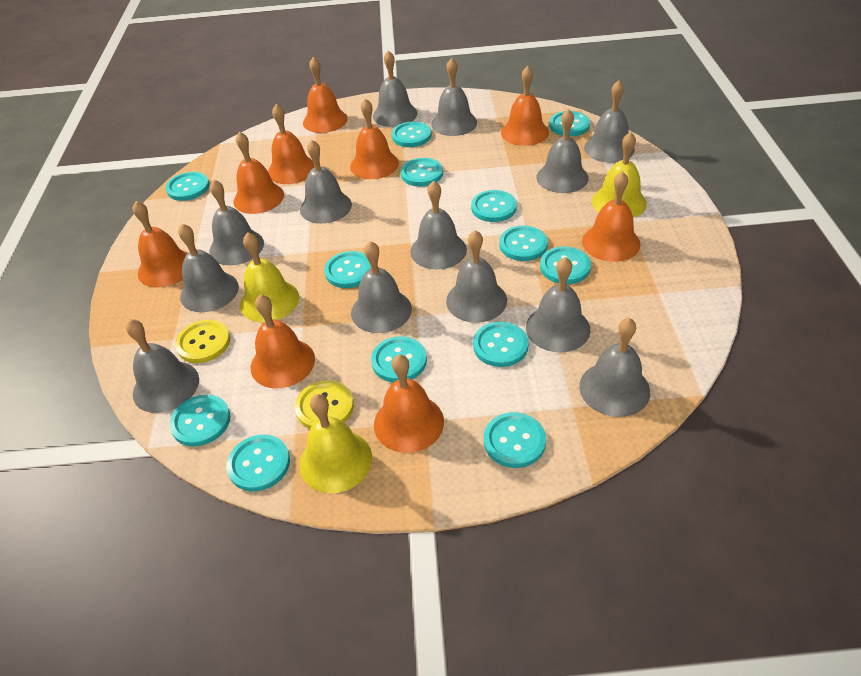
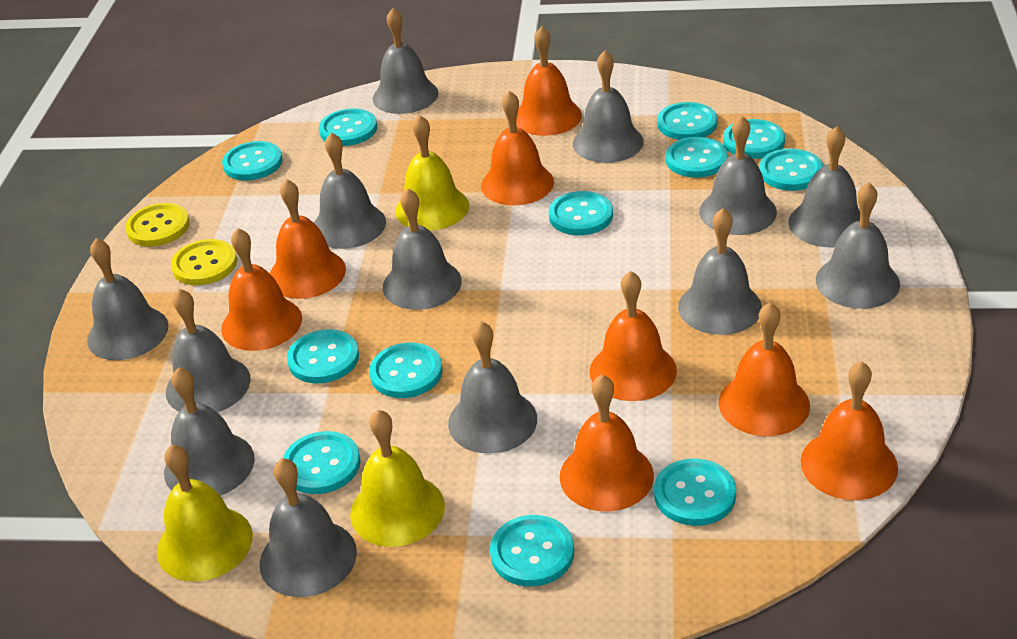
orange bell: [133,201,187,287] [233,131,284,214] [251,294,315,388] [268,104,314,184] [303,57,348,133] [350,98,399,179] [374,355,444,453] [501,66,549,146] [582,171,641,262] = 9 -> [221,228,302,351] [270,179,346,299] [481,91,554,205] [516,26,582,136] [560,374,654,512] [589,271,677,401] [719,302,810,436] [801,361,898,500] = 8
turquoise button: [166,172,210,201] [169,395,230,446] [227,435,290,491] [324,251,371,288] [371,336,427,383] [391,121,432,147] [401,158,443,186] [471,190,517,222] [473,322,529,367] [484,412,546,468] [499,226,548,261] [540,246,591,284] [549,111,590,137] = 13 -> [222,141,283,181] [283,431,360,494] [287,329,359,383] [319,108,377,146] [369,343,443,398] [490,515,574,587] [549,191,613,235] [654,458,736,526] [657,102,717,140] [666,137,728,178] [723,119,785,159] [759,148,823,191] = 12

